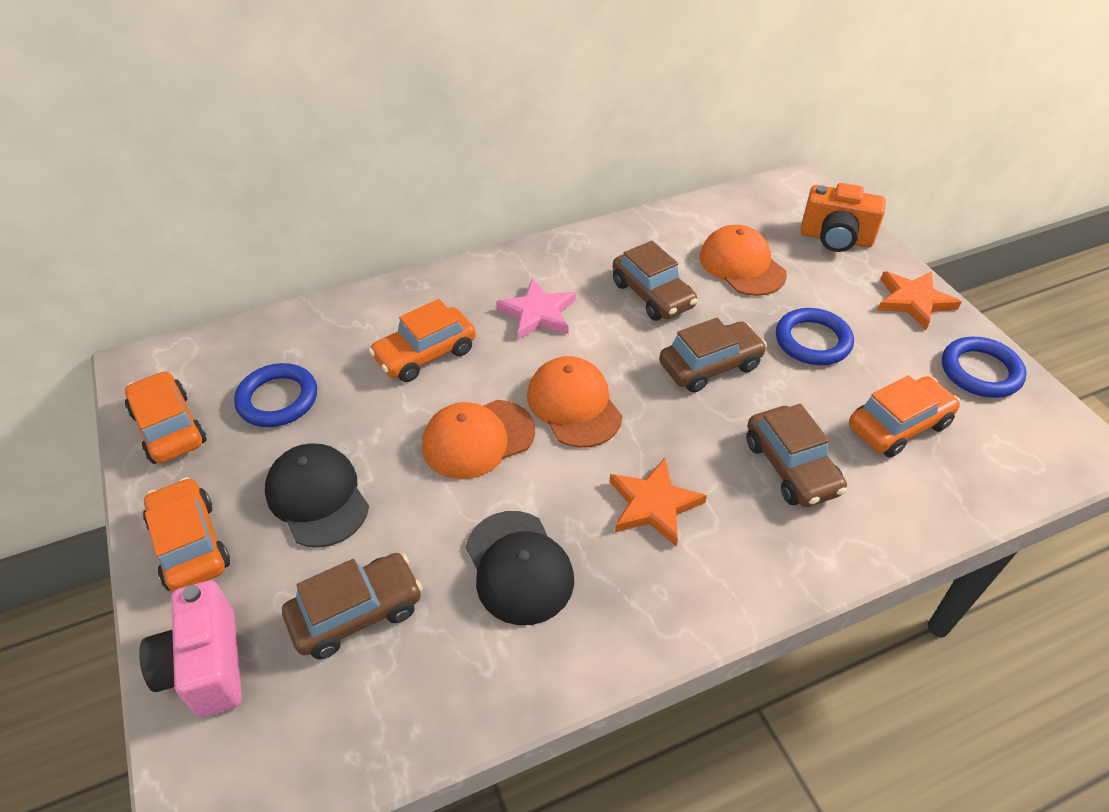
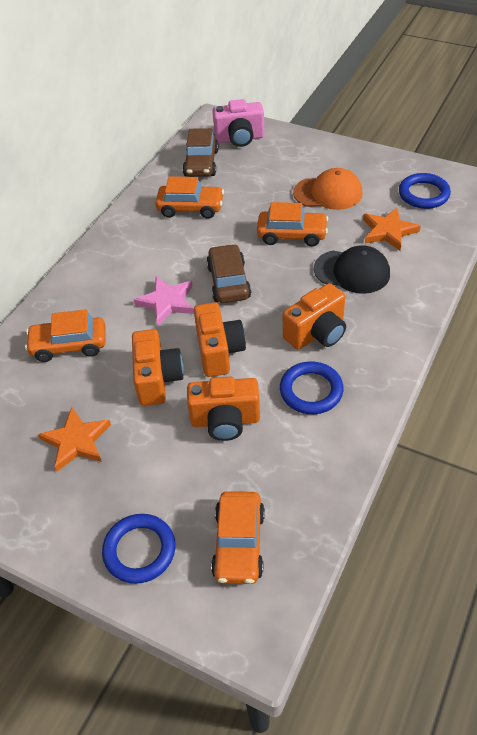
black cap: [265,444,369,548] [466,511,574,625] = 2 -> [314,245,390,294] = 1
brown car: [282,553,422,659] [613,241,698,321] [659,318,767,392] [746,404,847,507] = 4 -> [183,128,219,177] [206,244,251,303] = 2
orange camera: [800,183,886,252] = 1 -> [132,329,184,406] [187,376,260,441] [194,302,246,377] [283,283,346,350] = 4
orange cap: [422,400,535,479] [527,356,622,448] [700,225,787,296] = 3 -> [293,168,363,210] = 1

